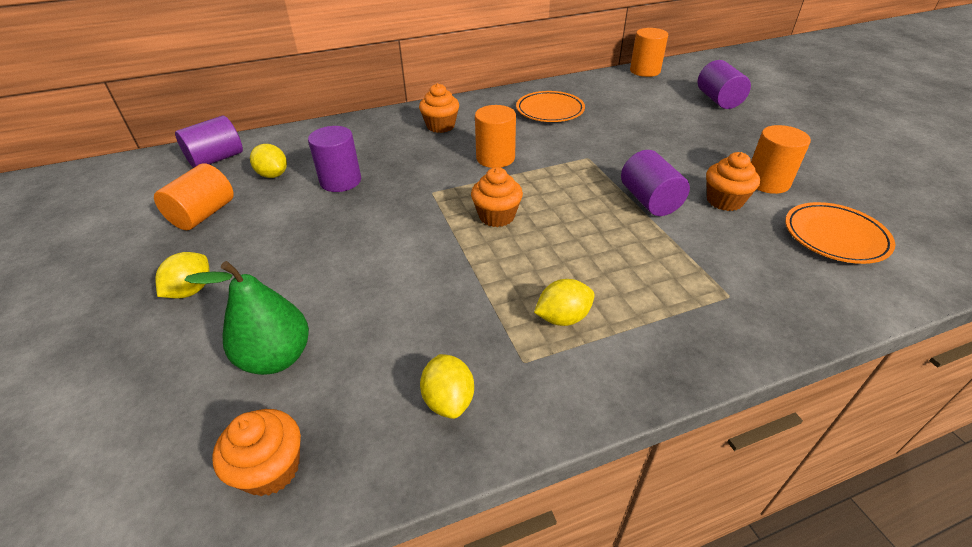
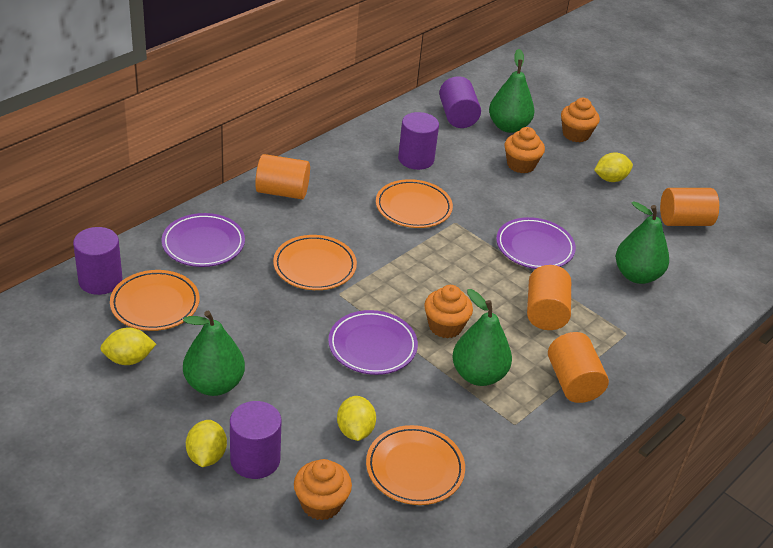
green pear: [184,261,309,375] = 1 -> [183,311,245,396] [452,289,512,386] [489,49,535,133] [616,201,669,284] = 4
orange plate: [516,91,585,122] [785,202,895,264] = 2 -> [110,270,199,331] [273,235,357,290] [366,425,465,505] [376,179,453,228] = 4
purple plate: none = 0 -> [162,213,245,267] [328,310,418,375] [496,217,576,269] = 3

